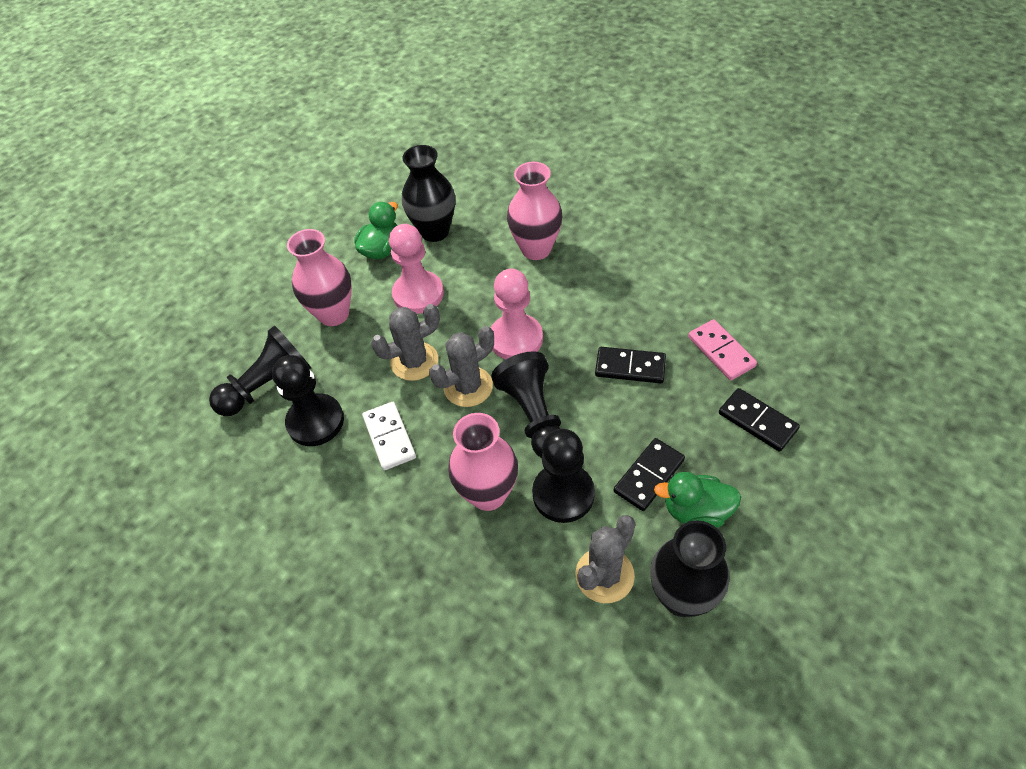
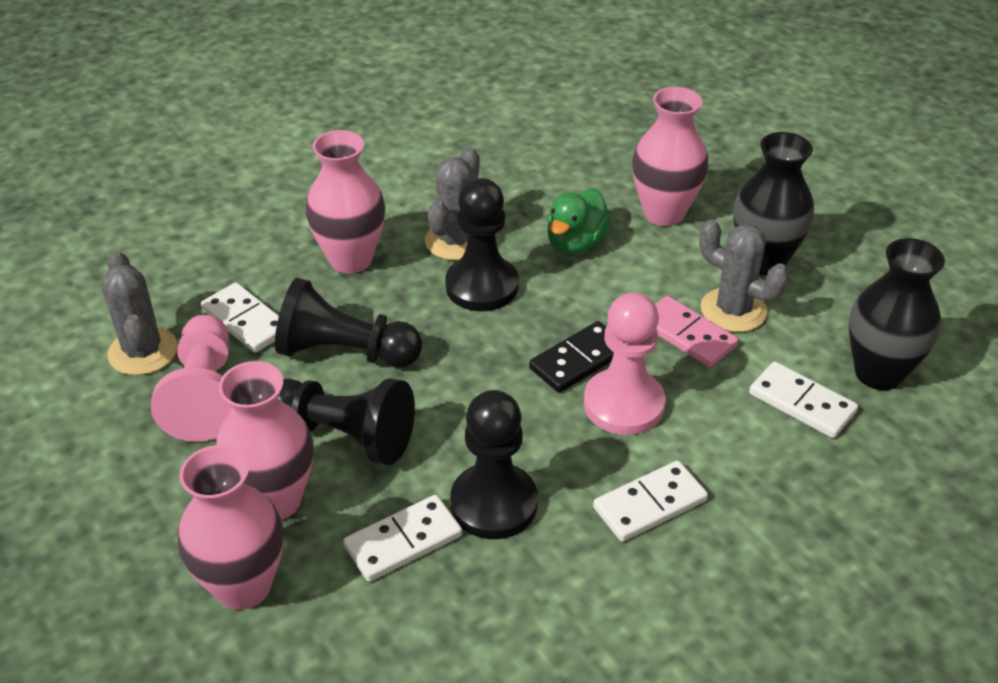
black domino: [595,347,666,383] [614,438,685,511] [719,388,800,452] = 3 -> [529,321,614,393] = 1
green duck: [354,202,398,259] [654,472,741,528] = 2 -> [547,188,612,254] = 1
pink vase: [287,229,352,326] [448,413,518,511] [507,162,563,260] = 3 -> [178,445,284,610] [215,361,314,520] [306,130,385,273] [632,87,708,226] = 4
white domino: [362,402,416,470] = 1 -> [201,282,279,353] [343,495,462,582] [593,460,708,542] [749,362,858,438] = 4

